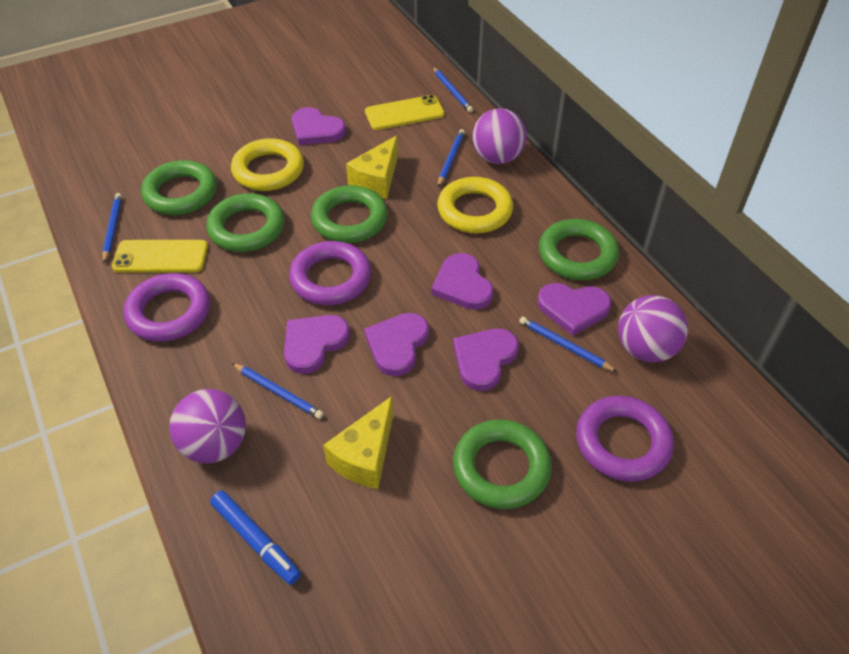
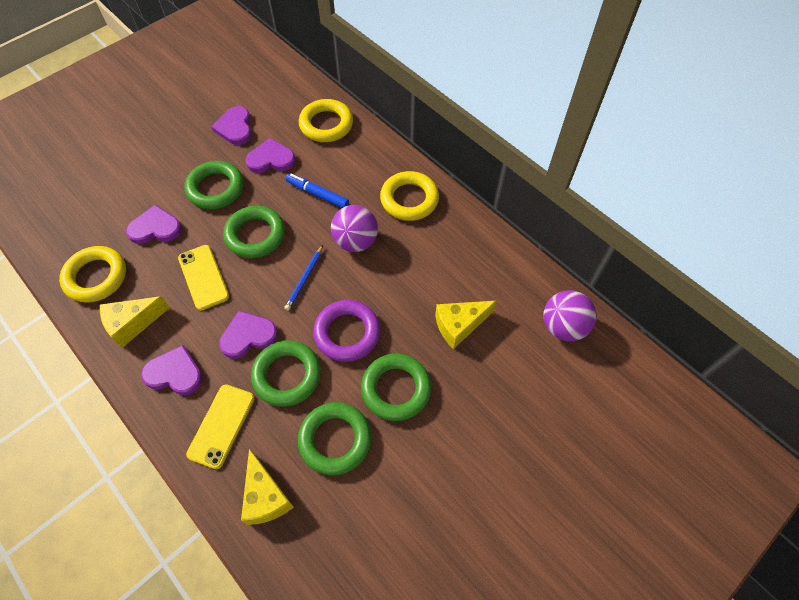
blue pencil: [102,193,122,263] [232,363,324,419] [433,67,473,113] [438,129,465,187] [519,316,617,372] = 5 -> [284,245,323,311] = 1
purple ball: [169,389,246,464] [472,108,527,164] [618,295,688,363] = 3 -> [331,205,378,252] [543,290,597,342] = 2
purple heart: [284,315,350,374] [292,107,346,145] [364,313,429,376] [431,253,494,310] [453,328,519,391] [537,283,612,336] = 6 -> [126,205,182,244] [141,345,203,395] [211,106,252,145] [219,310,278,359] [245,138,296,173] = 5
purple ring: [124,273,210,342] [289,241,371,305] [576,396,674,482] = 3 -> [313,300,380,362] = 1
yellow cheese: [323,396,393,489] [346,135,398,199] = 2 -> [100,296,170,348] [241,448,294,525] [435,301,497,349] = 3
yellow ring: [231,138,304,191] [437,177,513,233] = 2 -> [59,246,126,303] [299,99,353,142] [380,171,439,221] = 3

